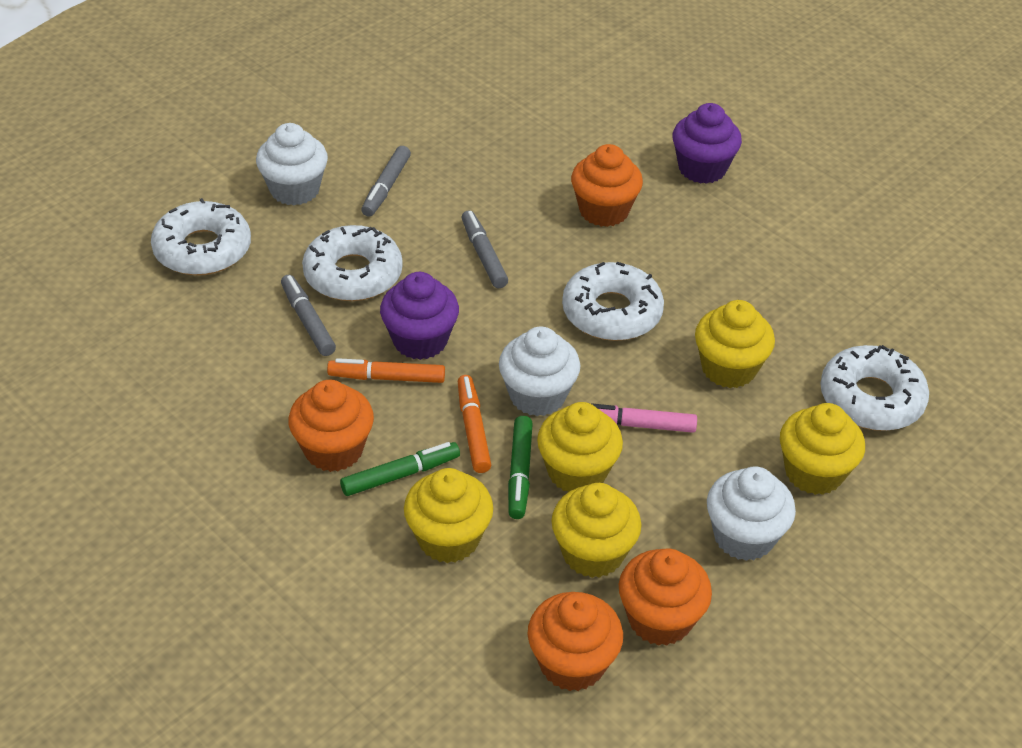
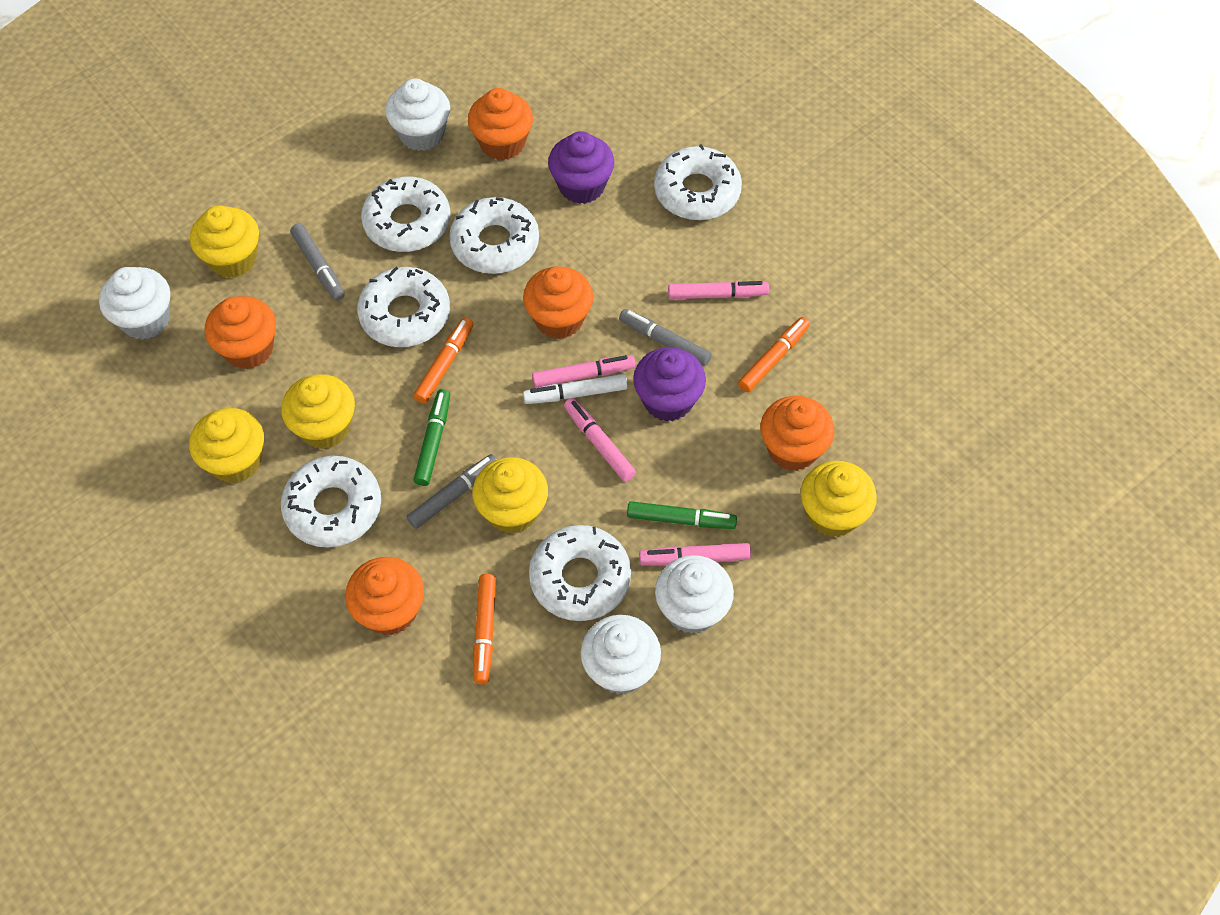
orange cupcake: [288,380,374,472] [527,592,623,691] [571,144,643,227] [619,548,712,646] = 4 -> [205,296,276,369] [345,557,424,636] [468,88,533,160] [523,266,593,339] [760,396,834,471] = 5
orange marker: [327,358,445,383] [458,375,491,473] = 2 -> [413,317,473,404] [473,574,496,684] [738,317,810,392] = 3
pink marker: [590,403,697,433] = 1 -> [532,355,635,388] [564,398,636,482] [639,543,751,565] [668,281,769,299] = 4
white cupcake: [256,123,328,205] [499,326,580,416] [707,466,796,561] = 3 -> [99,267,170,340] [385,79,450,151] [581,615,661,694] [655,555,734,634] = 4
white donut: [151,198,251,276] [302,225,403,301] [562,262,664,341] [820,345,929,431] = 4 -> [281,456,381,547] [357,267,450,347] [361,177,451,252] [449,197,539,274] [529,525,631,621] [654,144,742,220] = 6
white marker: none = 0 -> [523,374,628,404] = 1

